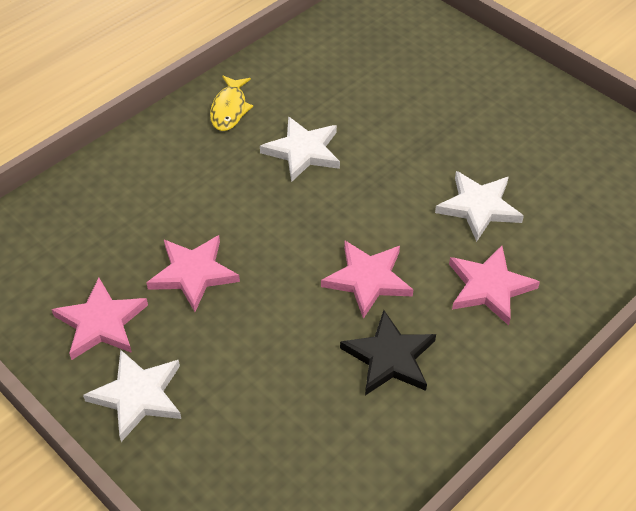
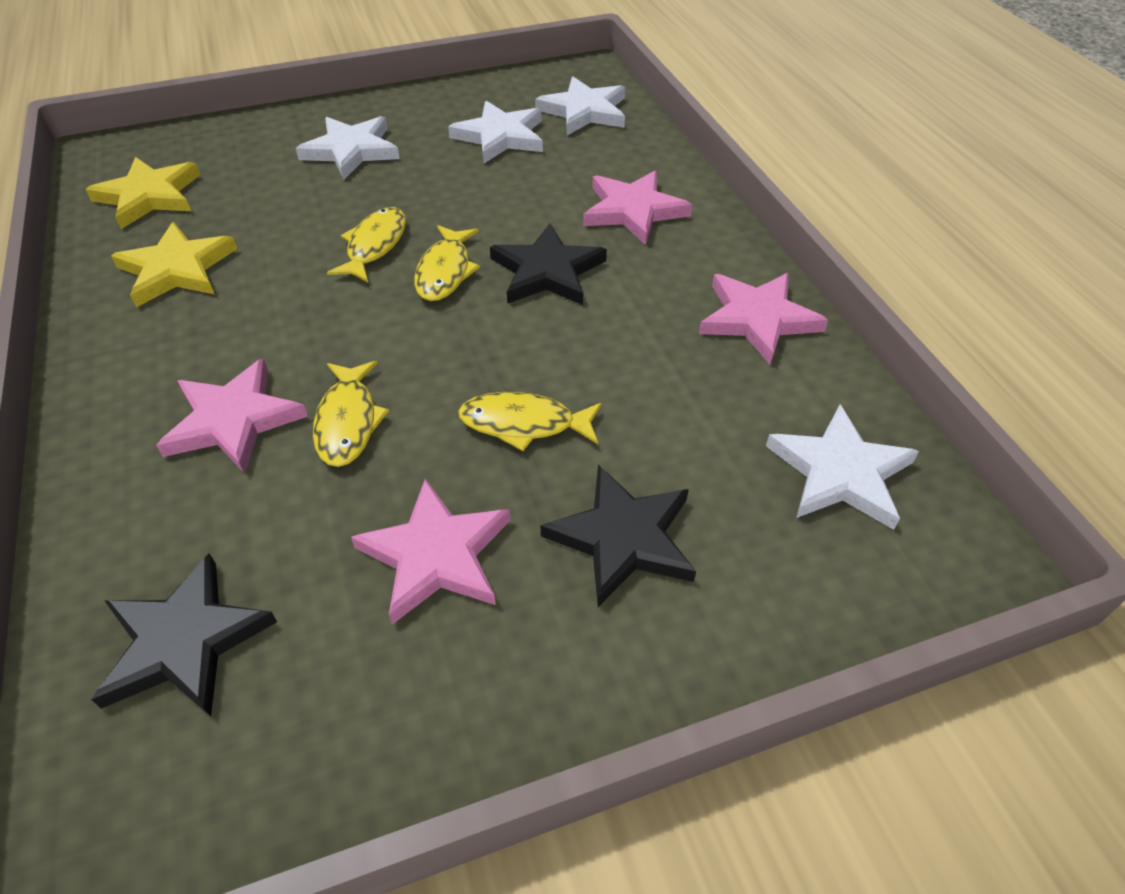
black star: [340,310,436,396] = 1 -> [91,553,277,716] [490,223,607,305] [540,465,696,607] = 3
white star: [83,349,181,442] [260,116,340,182] [435,171,524,242] = 3 -> [296,116,400,180] [448,101,543,163] [535,77,625,135] [766,405,919,530] = 4
yellow fish: [210,76,253,131] = 1 -> [313,361,389,467] [327,207,406,282] [415,225,480,301] [458,392,602,451] = 4
yellow star: none = 0 -> [85,157,200,229] [111,222,237,307] = 2

